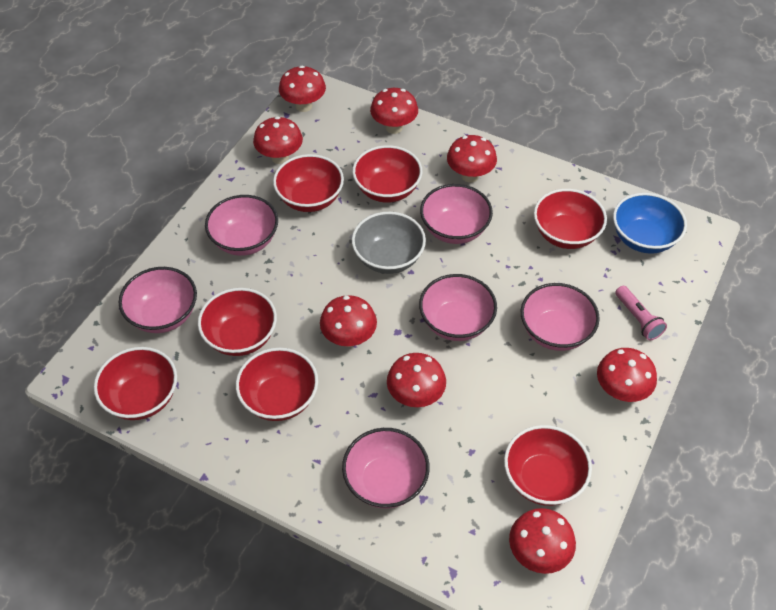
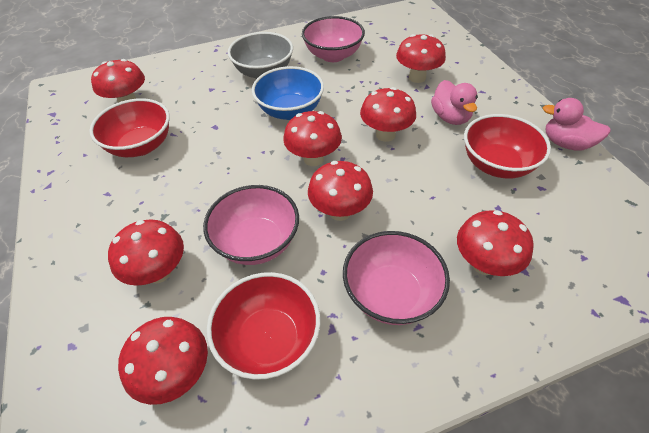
pink bowl: [119,267,197,333] [205,195,278,256] [342,428,430,508] [419,274,497,341] [420,184,493,244] [521,283,600,351] = 6 -> [203,185,299,265] [302,16,365,62] [343,231,450,325] = 3
pink duck: none = 0 -> [431,80,478,125] [543,98,611,151] = 2
pink flashlight: [615,286,667,340] = 1 -> none = 0
red bowl: [94,347,177,420] [198,288,277,356] [236,347,318,421] [273,154,344,212] [352,145,422,202] [504,425,592,506] [534,189,607,249] = 7 -> [89,98,170,157] [207,272,321,380] [464,114,551,178] = 3

